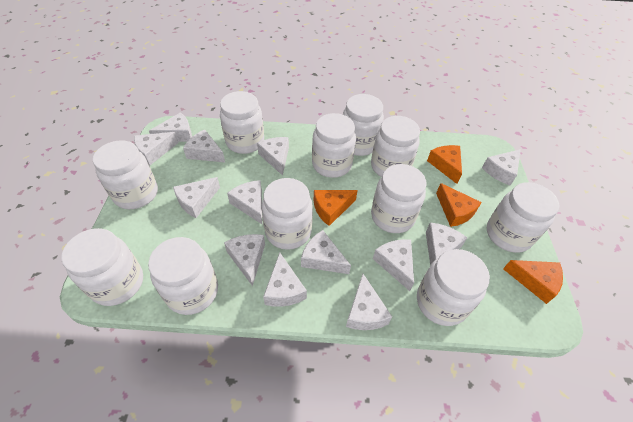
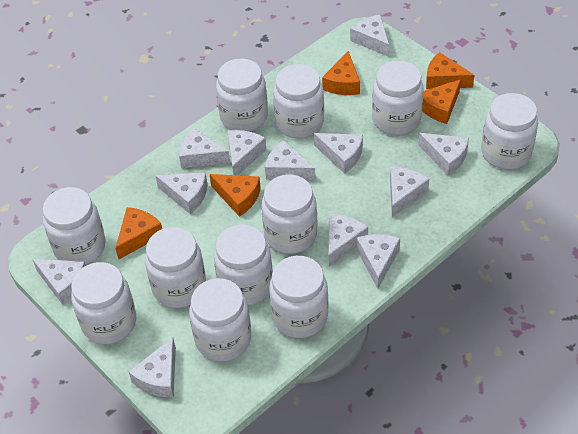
orange cheese: [314,190,358,226] [427,145,462,184] [436,183,482,227] [503,260,563,304] = 4 -> [116,207,162,259] [209,174,261,217] [322,51,360,95] [422,79,461,124] [426,52,475,89] = 5
white cheese: [134,132,179,165] [149,112,192,142] [173,177,220,218] [183,130,225,163] [224,234,265,286] [227,180,262,224] [257,137,289,176] [263,253,307,307] [301,230,351,274] [346,274,392,330] [373,239,414,291] [426,223,467,265] [482,149,521,186] = 13 -> [32,259,86,305] [129,337,176,397] [155,173,207,214] [179,128,230,168] [228,130,266,175] [265,140,316,180] [314,133,363,174] [329,214,368,267] [350,15,389,57] [356,234,400,289] [390,167,429,217] [418,133,469,175] = 12

